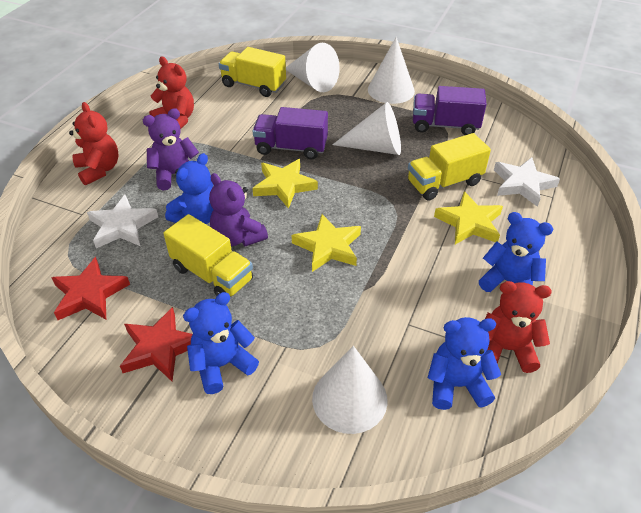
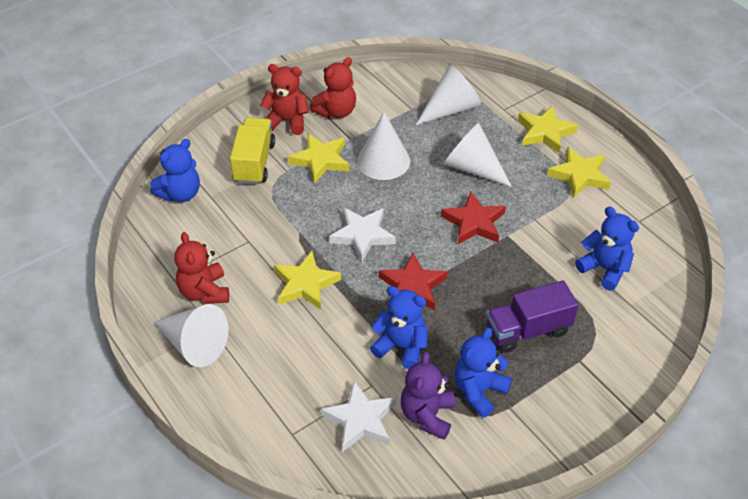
purple teddy bear: [143,108,199,190] [209,173,268,246] = 2 -> [400,352,455,440] = 1
purple truck: [253,107,328,159] [413,86,487,135] = 2 -> [486,280,578,353] = 1
yellow star: [252,159,318,209] [292,214,361,272] [434,191,503,244] = 3 -> [274,251,341,310] [288,134,349,183] [518,105,578,153] [547,147,611,198] = 4
yellow truck: [163,214,253,296] [219,47,286,97] [408,133,491,201] = 3 -> [230,118,275,185] = 1

